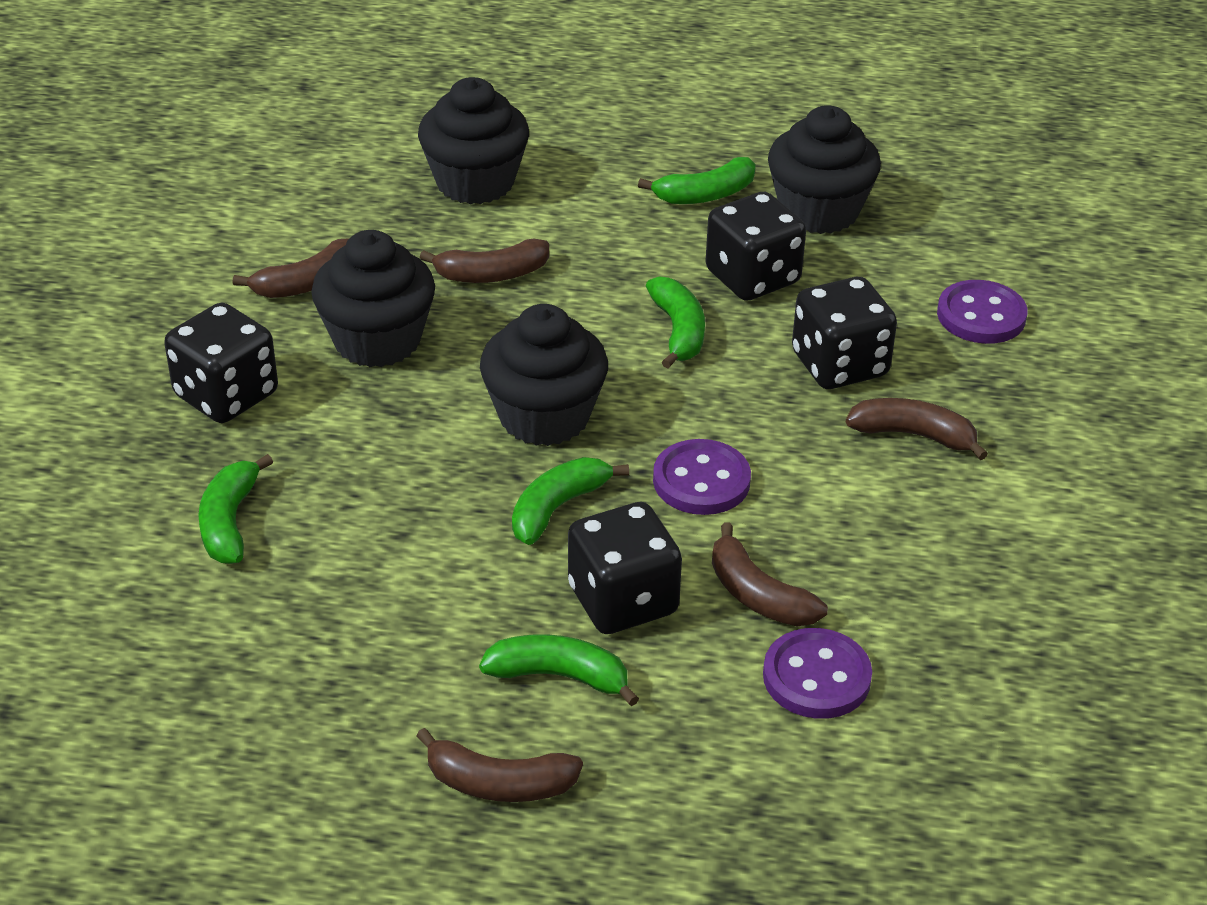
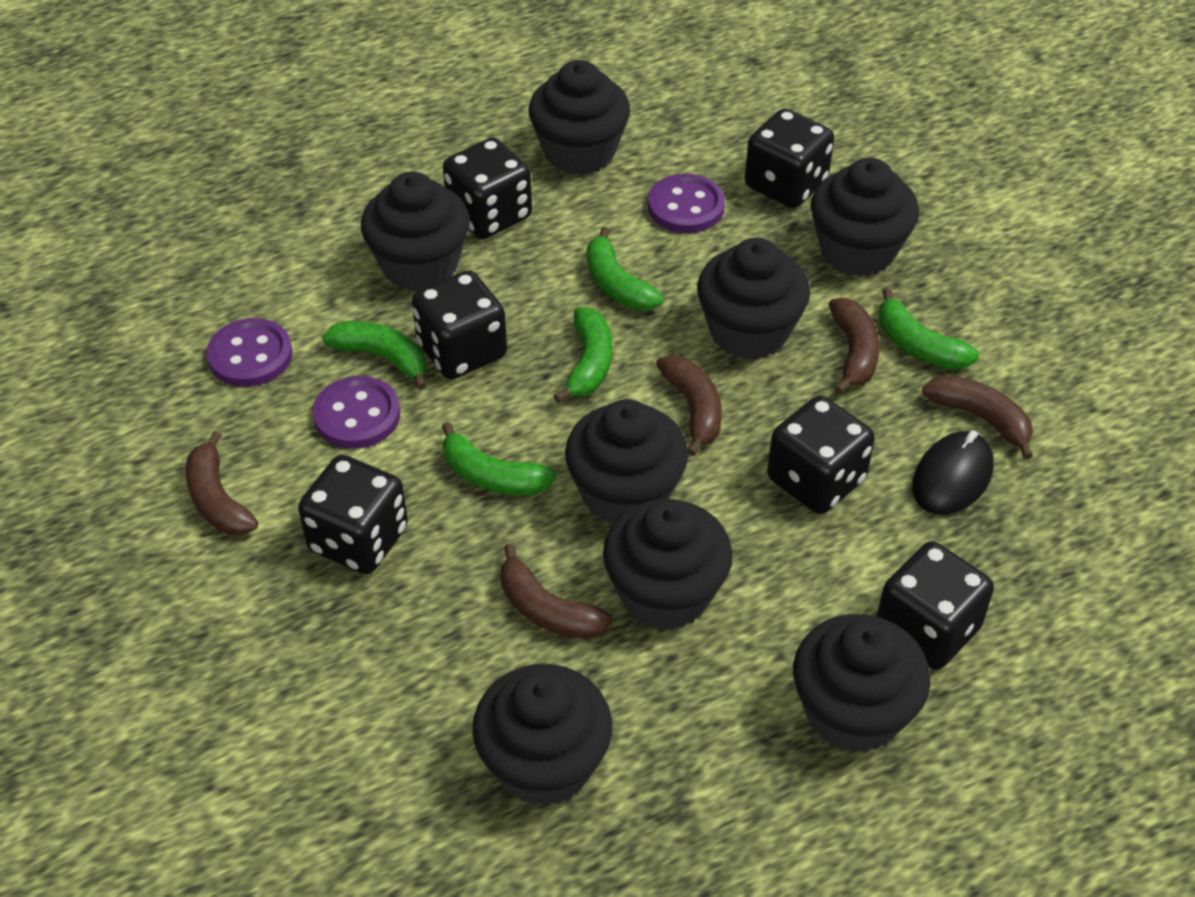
black cupcake: [311,230,435,367] [418,77,529,204] [480,304,608,446] [768,105,881,234] = 4 -> [361,172,470,291] [472,664,612,807] [529,60,630,175] [565,399,688,525] [603,499,733,630] [697,238,810,360] [793,614,931,753] [811,157,919,277] = 8
black dice: [164,302,278,423] [568,502,682,634] [706,192,806,301] [792,277,897,389] = 4 -> [298,455,408,574] [412,270,507,379] [443,138,532,239] [745,109,834,208] [767,396,875,514] [877,541,994,670] = 6
black mouse: none = 0 -> [912,431,994,515] = 1

